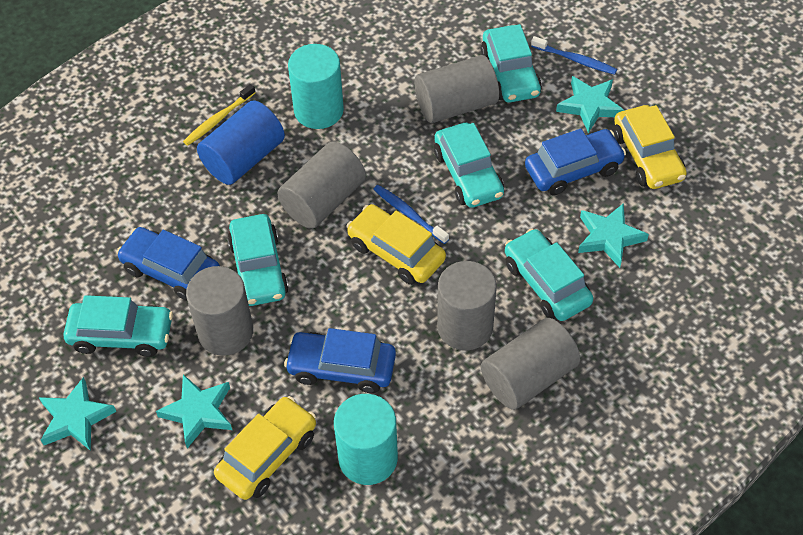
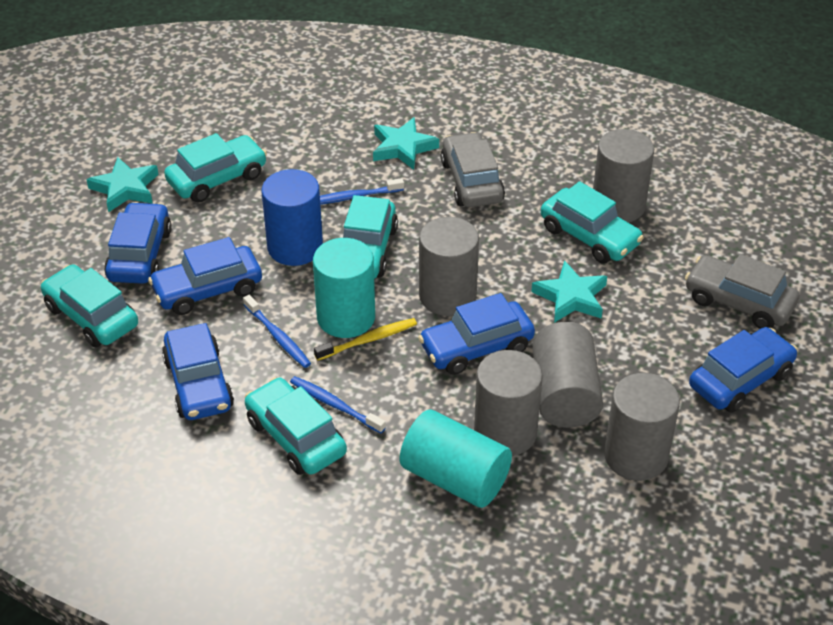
blue car: [116,227,220,301] [284,328,396,393] [525,129,626,196] = 3 -> [104,202,172,284] [148,237,262,315] [162,323,234,420] [418,293,535,375] [689,327,798,413] = 5
blue toothbrush: [373,185,449,244] [531,36,617,75] = 2 -> [243,295,311,368] [290,376,386,434] [320,178,404,205] = 3
grey car: none = 0 -> [441,132,505,208] [685,254,800,329] = 2
turquoise star: [39,377,116,451] [156,374,232,448] [556,76,624,133] [578,203,649,268] = 4 -> [86,157,159,212] [373,117,439,170] [531,260,607,323] = 3
yellow car: [214,396,316,500] [346,204,446,285] [613,105,687,189] = 3 -> none = 0

